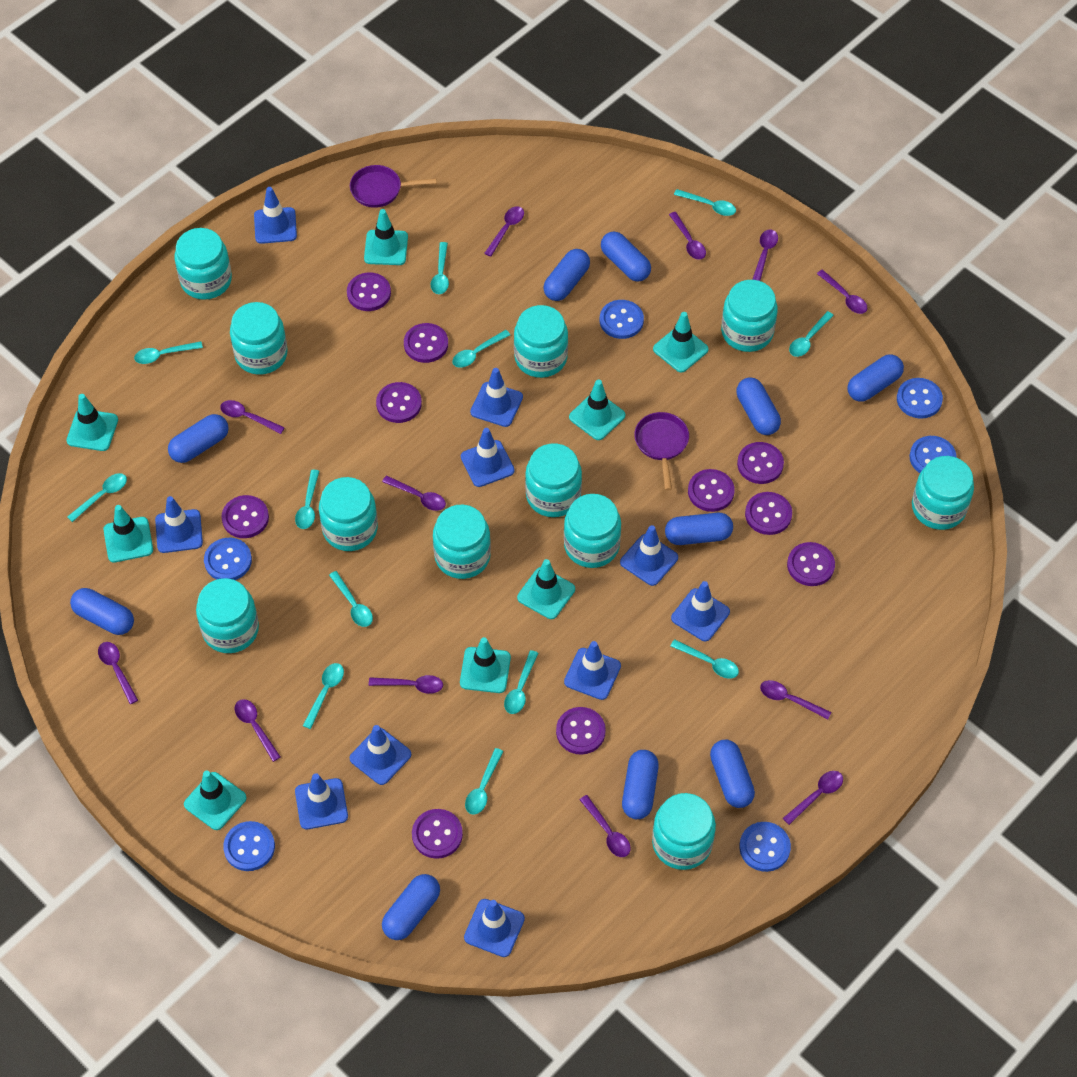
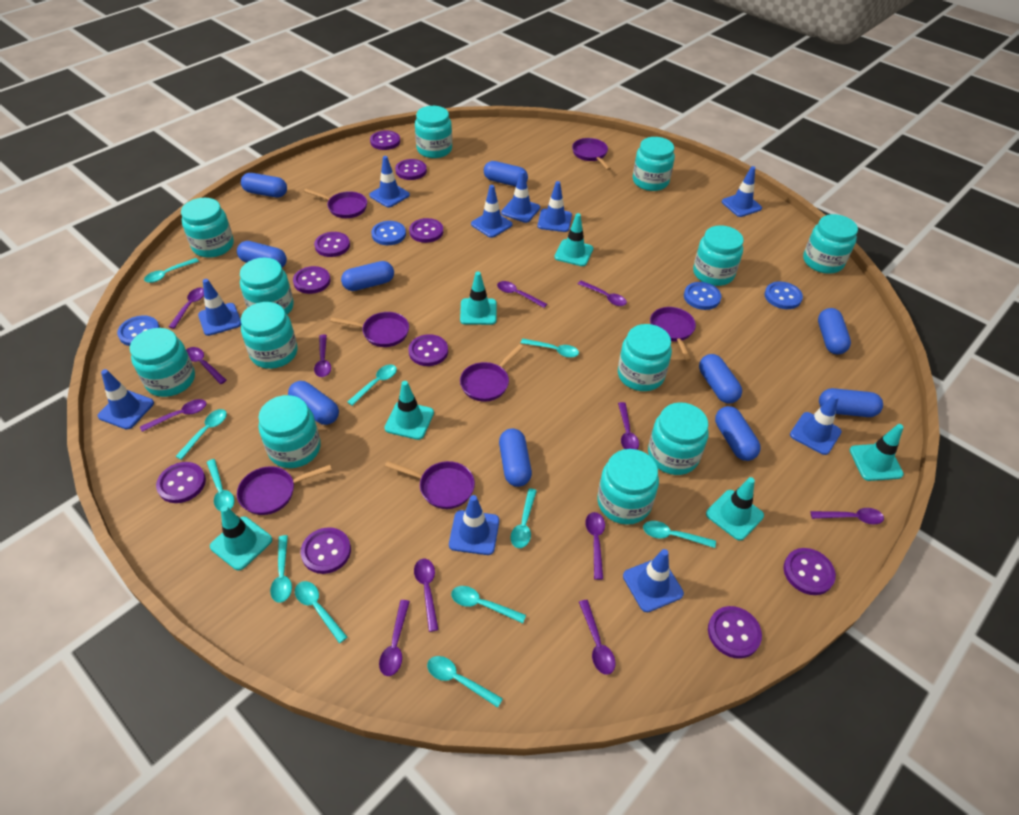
blue button: [204,538,252,580] [223,821,275,871] [600,300,644,339] [739,822,791,872] [897,378,943,419] [910,436,957,473] = 6 -> [117,315,160,346] [371,221,406,245] [684,282,721,310] [765,281,803,309] = 4
purple pan: [350,165,437,208] [634,412,689,491] = 2 -> [237,465,332,515] [304,188,367,218] [330,312,409,347] [385,461,475,509] [460,344,524,402] [572,138,611,170] [650,307,696,361] = 7
turquoise jar: [175,228,232,300] [196,578,259,653] [230,302,287,375] [319,477,378,551] [433,505,491,579] [514,305,568,378] [525,444,582,517] [564,494,621,568] [652,793,716,870] [721,280,778,352] [912,456,974,530] = 11 -> [130,328,195,397] [181,198,234,258] [240,258,294,315] [241,302,297,369] [258,395,321,468] [415,106,452,158] [597,449,659,525] [618,324,672,391] [633,137,675,191] [648,402,709,475] [693,225,744,286] [803,214,858,274] = 12
turquoise spoon: [67,473,127,522] [134,341,203,364] [295,470,319,529] [303,663,344,729] [329,571,373,627] [431,242,449,294] [452,330,510,368] [465,748,503,814] [504,650,538,714] [670,639,739,679] [674,189,736,216] [789,311,834,357] = 12 -> [144,258,199,283] [175,409,227,460] [207,459,235,511] [270,535,292,603] [295,581,347,643] [347,365,397,406] [427,656,503,708] [451,586,526,623] [511,488,537,548] [521,338,579,358] [643,521,716,548] = 11
turquoise traffic cone: [66,394,118,451] [103,505,153,563] [184,771,247,830] [364,209,408,265] [460,637,511,693] [517,559,575,619] [569,380,625,440] [653,312,709,372] = 8 -> [210,506,272,570] [384,381,434,440] [460,272,496,325] [554,213,593,266] [706,477,764,541] [850,424,904,481] = 6

